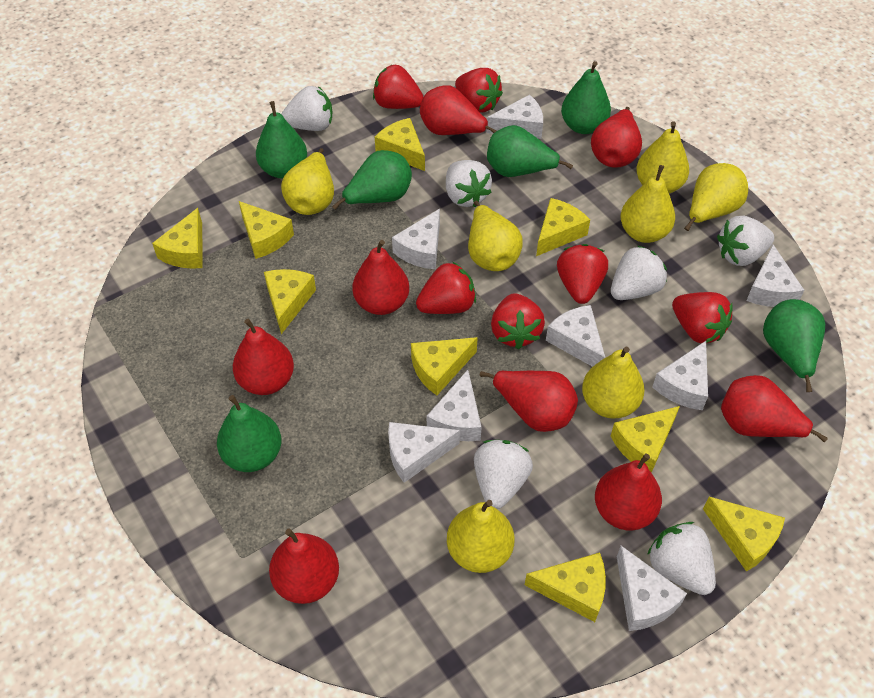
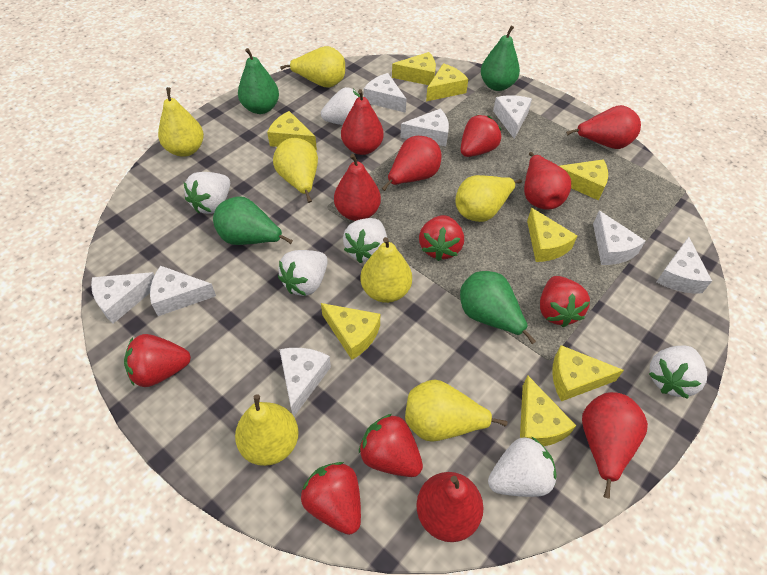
green pear: [217,395,282,472] [256,101,307,179] [332,150,412,210] [487,125,573,177] [561,61,611,134] [763,299,825,392] = 6 -> [213,197,293,245] [238,48,279,114] [460,271,536,344] [481,25,520,91] = 4
red pear: [233,319,294,395] [269,529,339,604] [353,240,409,315] [420,86,496,135] [480,371,578,432] [591,107,642,168] [595,453,662,531] [721,375,828,442] = 8 -> [334,154,381,221] [341,89,384,155] [382,136,441,191] [416,472,484,542] [524,152,571,210] [566,105,641,149] [582,392,648,499] = 7
yellow cheese: [152,208,203,269] [239,201,294,259] [264,269,316,334] [375,118,425,171] [411,337,478,395] [525,552,606,622] [536,198,590,256] [611,406,680,473] [703,497,785,572] = 9 -> [267,111,317,150] [321,303,380,360] [392,52,436,85] [426,63,468,101] [520,376,576,446] [527,208,577,262] [552,345,624,401] [559,159,608,200] = 8

